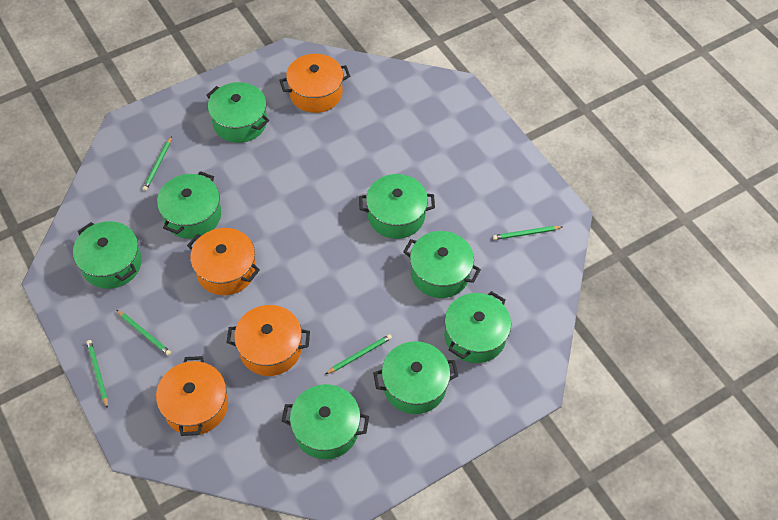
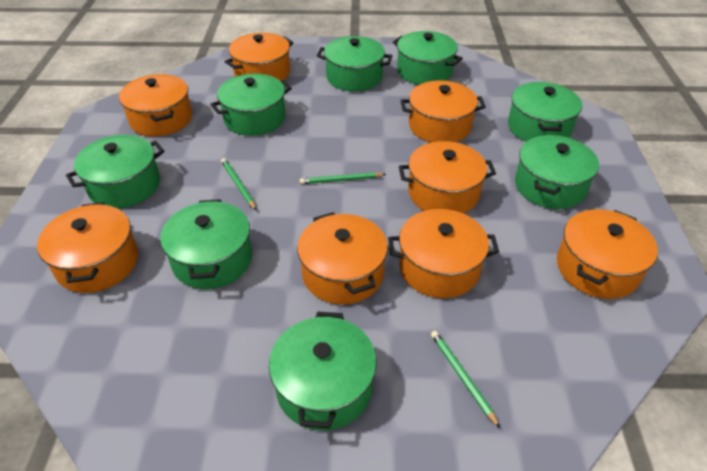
green pencil: [87,340,108,409] [117,310,171,356] [143,136,172,191] [325,334,392,374] [493,226,562,240] = 5 -> [221,158,256,210] [300,172,386,184] [431,331,500,428] = 3
orange pot: [156,356,228,436] [187,228,260,295] [226,305,310,376] [279,54,350,113] = 4 -> [37,202,138,293] [119,74,192,137] [225,33,293,81] [297,212,388,305] [388,209,499,298] [399,141,496,214] [400,80,486,142] [557,209,658,299] = 8

